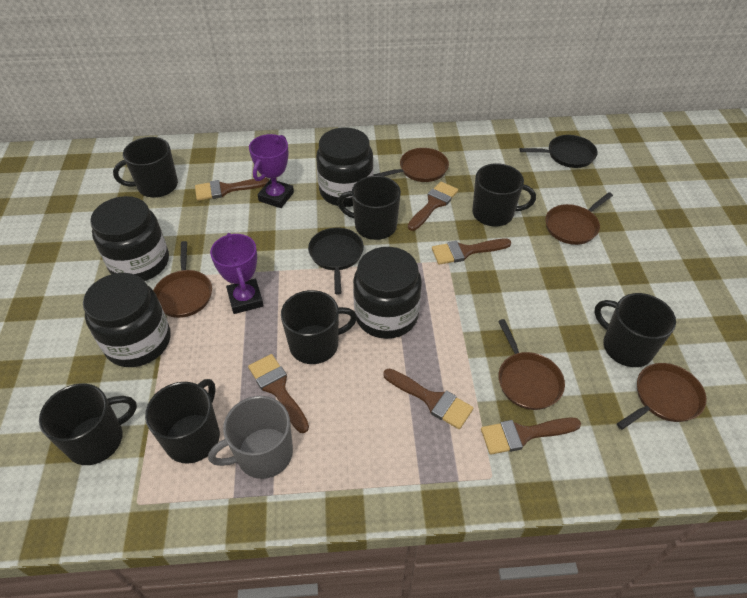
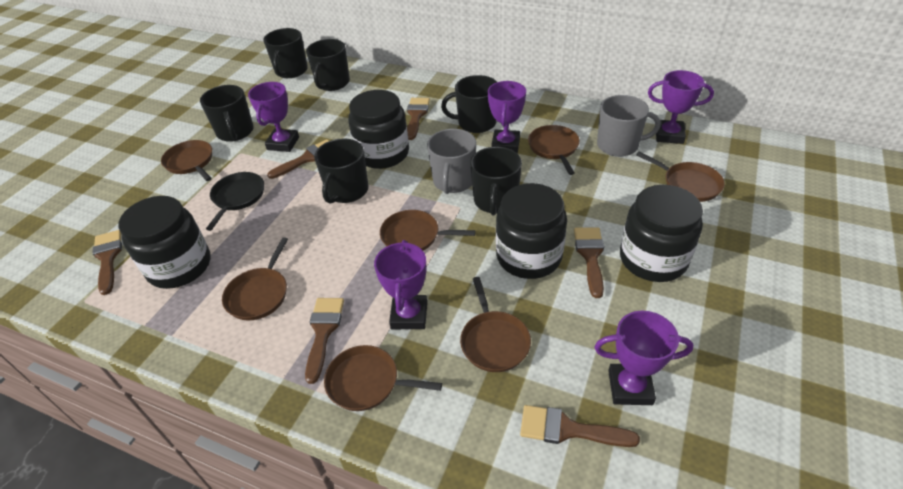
black mug: [39,383,137,465] [113,137,178,198] [145,379,220,463] [281,290,357,364] [338,176,401,240] [472,163,536,226] [594,293,676,367] = 7 -> [200,85,254,142] [263,28,308,78] [306,39,350,91] [314,138,369,204] [441,75,497,133] [470,147,522,215] = 6
black pan: [308,228,364,294] [519,135,598,168] = 2 -> [206,172,264,231] = 1
brown pan: [153,241,212,318] [373,148,449,182] [498,319,565,410] [545,192,613,245] [617,363,707,430] = 5 -> [161,140,212,181] [222,237,288,320] [324,345,442,411] [380,210,476,251] [460,277,531,372] [528,125,580,175] [636,152,725,202] = 7
grey mug: [208,396,293,479] = 1 -> [427,129,476,194] [597,95,661,157] = 2
purple trophy: [210,233,264,314] [249,134,294,208] = 2 -> [248,82,299,152] [374,240,427,329] [488,81,526,153] [594,311,693,405] [648,70,714,144] = 5

